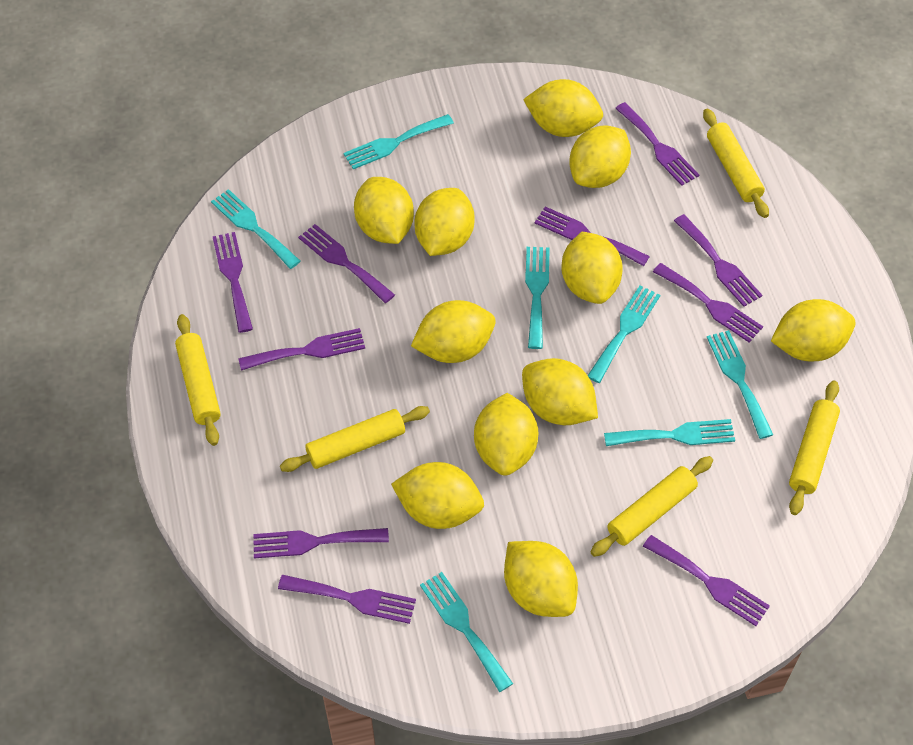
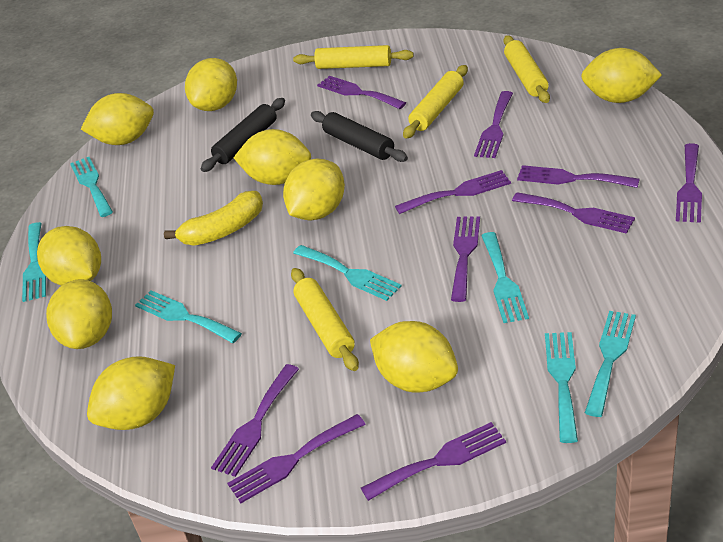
black rolling pin: none = 0 -> [201,98,285,172] [311,111,408,162] = 2
yellow banana: none = 0 -> [164,191,263,246] = 1
yellow lemon: [354,177,414,244] [391,462,484,529] [411,300,496,363] [415,188,474,256] [474,393,538,476] [504,541,578,617] [522,358,598,425] [523,79,603,137] [561,232,623,304] [569,125,631,188] [771,299,856,361] = 11 -> [37,226,101,286] [46,279,112,349] [81,93,154,145] [87,356,175,430] [185,58,237,111] [234,129,311,185] [283,158,345,220] [370,321,458,393] [581,48,662,103] = 9
yellow rolling pin: [175,314,221,446] [280,406,430,472] [591,456,713,557] [703,109,769,218] [789,381,840,515] = 5 -> [291,268,359,371] [293,45,414,69] [403,65,468,139] [503,36,550,103] = 4

